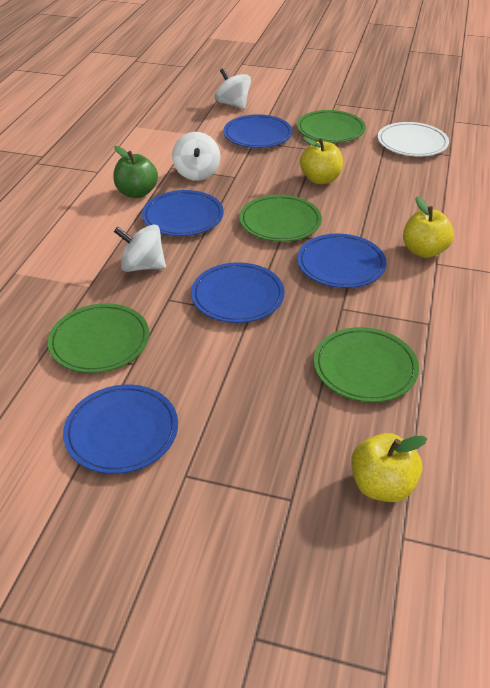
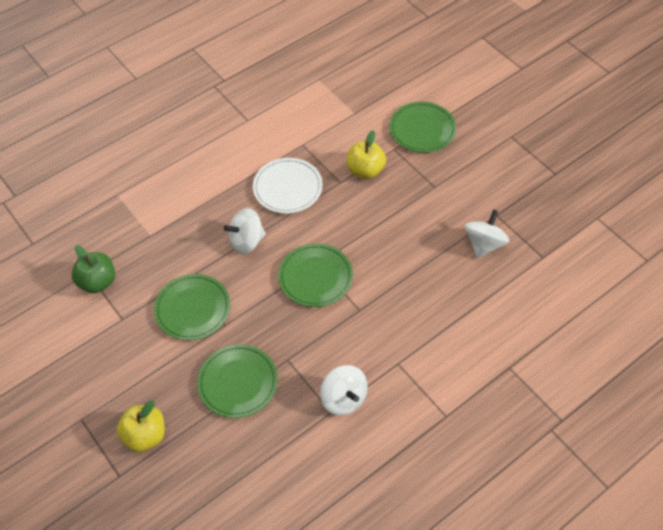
blue plate: [63,384,178,474] [142,190,224,236] [191,262,285,323] [223,114,292,148] [297,234,387,288] = 5 -> none = 0
yellow apple: [300,137,343,184] [351,433,427,502] [403,197,454,258] = 3 -> [117,400,165,452] [347,130,386,179] = 2

